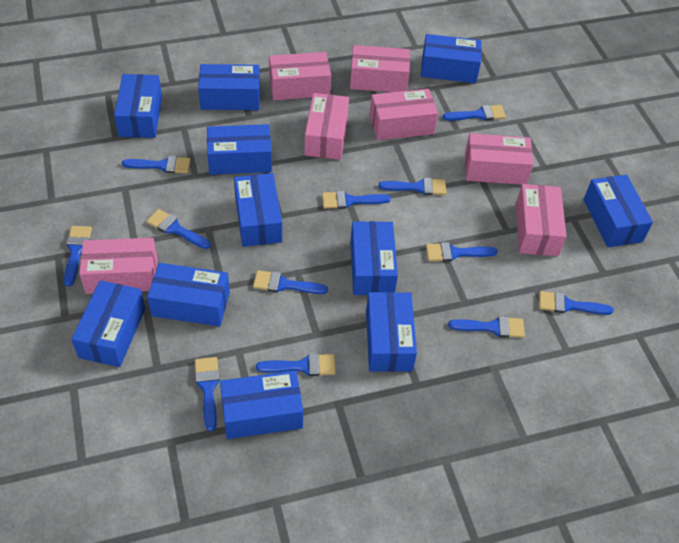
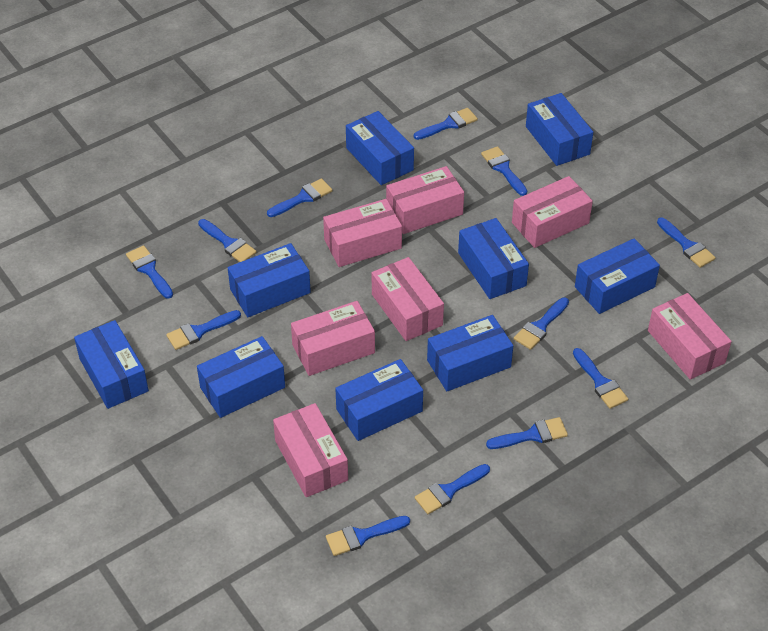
blue box: [71,280,146,367] [114,74,162,138] [147,263,230,326] [198,64,260,110] [207,124,272,175] [220,371,303,439] [234,173,282,247] [350,221,398,295] [366,292,417,372] [421,34,482,83] [583,175,653,247] = 11 -> [74,320,149,409] [197,336,285,418] [228,243,311,317] [335,359,423,441] [346,111,414,185] [427,315,513,391] [458,218,529,299] [526,93,593,166] [575,238,660,314] = 9

